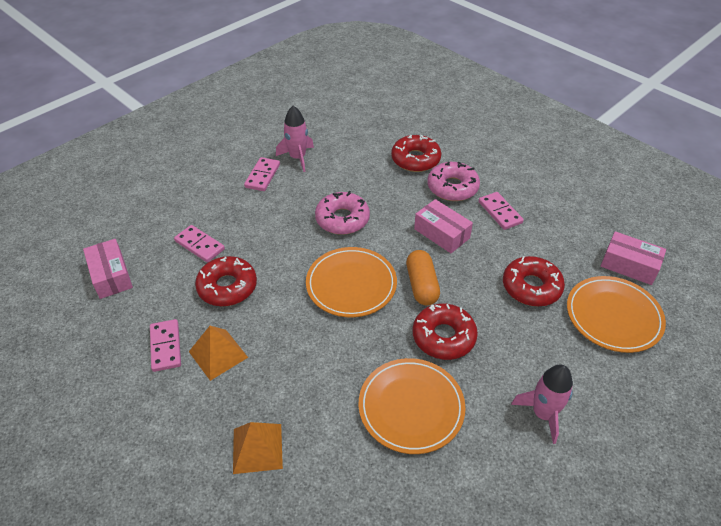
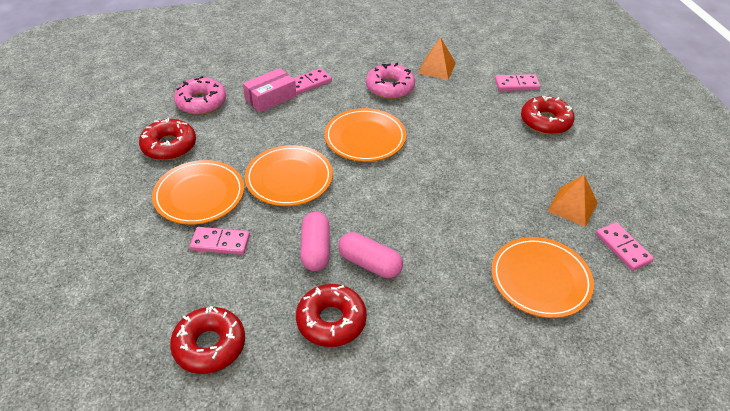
orange capsule: [406,250,440,305] = 1 -> none = 0
orange plate: [306,247,397,317] [359,358,466,454] [567,276,666,353] = 3 -> [152,160,244,225] [245,145,333,206] [324,108,406,162] [491,237,594,318] = 4
pink box: [83,239,133,299] [414,199,473,253] [601,231,666,285] = 3 -> [243,68,296,113] = 1
pink capsule: none = 0 -> [301,212,330,271] [338,232,403,278] = 2
pink rocket: [276,106,314,172] [511,365,573,444] = 2 -> none = 0

